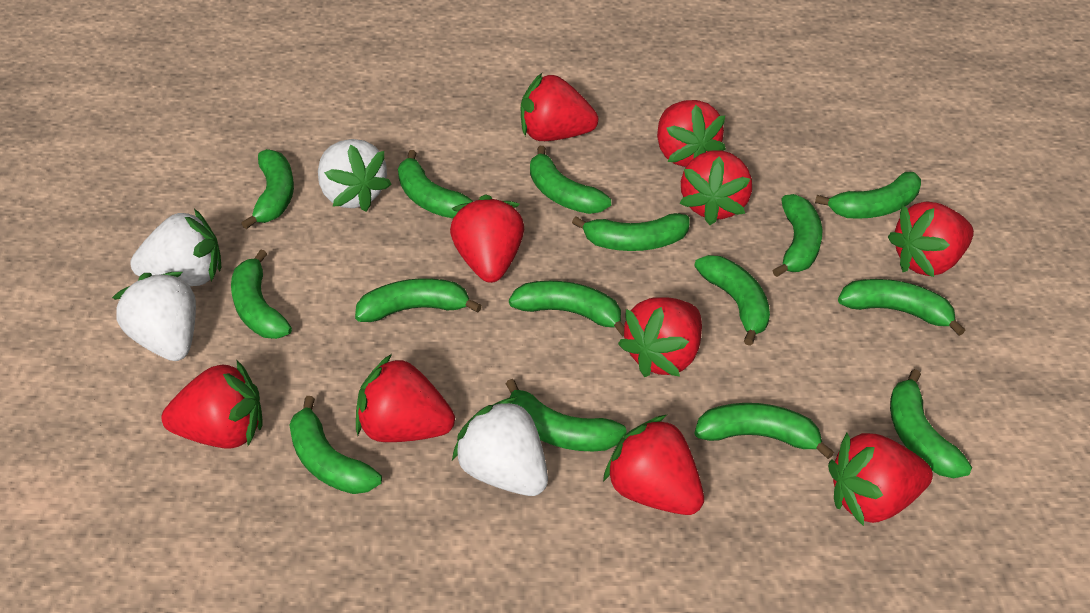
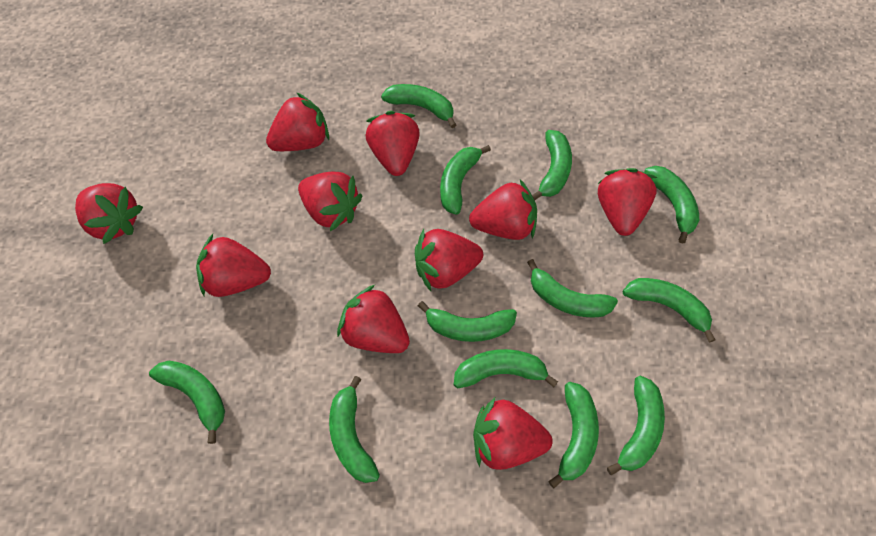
green banana: [231,249,292,339] [241,149,294,229] [289,396,382,494] [355,278,482,322] [398,150,474,218] [506,379,627,451] [509,281,624,336] [530,146,611,214] [572,213,690,251] [694,255,770,346] [694,403,834,459] [772,194,822,277] [815,172,921,219] [838,279,965,336] [890,369,972,478] = 15 -> [149,361,225,444] [329,376,380,483] [381,84,456,128] [418,301,517,342] [440,145,491,215] [454,349,558,388] [527,259,618,318] [532,130,572,200] [548,382,599,488] [607,376,665,476] [623,278,716,343] [644,166,699,244] = 12
white strawberry: [112,272,196,361] [130,209,221,286] [318,139,392,212] [452,397,548,496] = 4 -> none = 0

